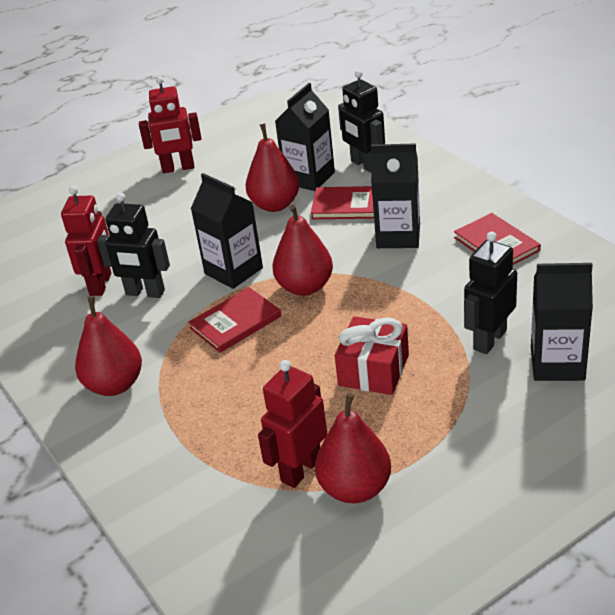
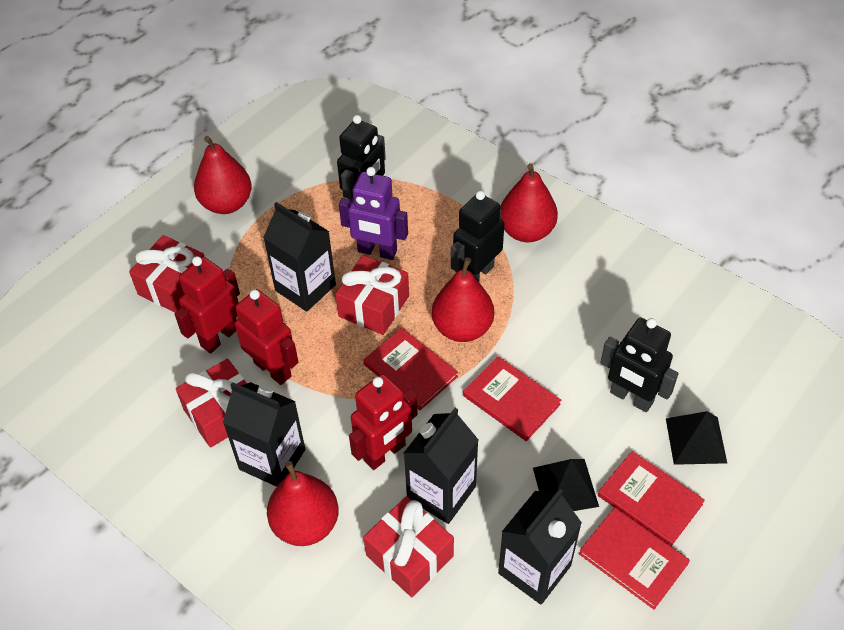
black pyramid: none = 0 -> [533,459,599,511] [666,411,727,465] = 2
purple robot: none = 0 -> [339,167,408,260] = 1
red book: [188,287,281,353] [311,186,374,219] [454,213,541,265] = 3 -> [363,328,458,410] [463,356,561,441] [579,507,690,610] [598,451,705,546] = 4
red gift: [335,316,409,395] = 1 -> [129,235,204,312] [176,359,247,448] [335,255,409,335] [363,496,454,597] = 4

